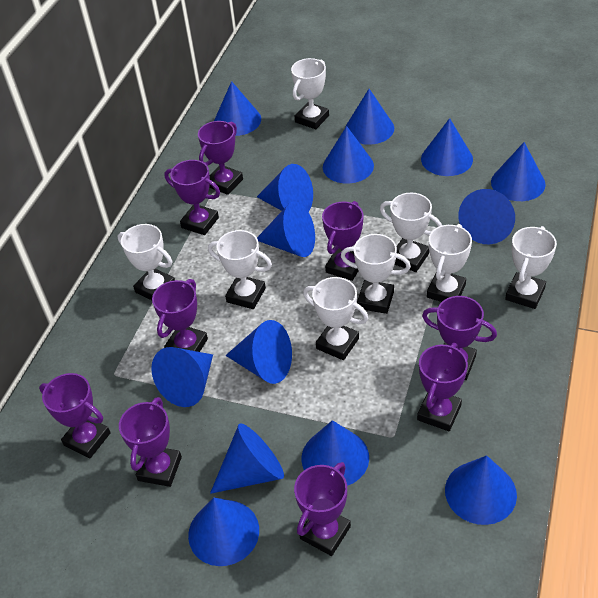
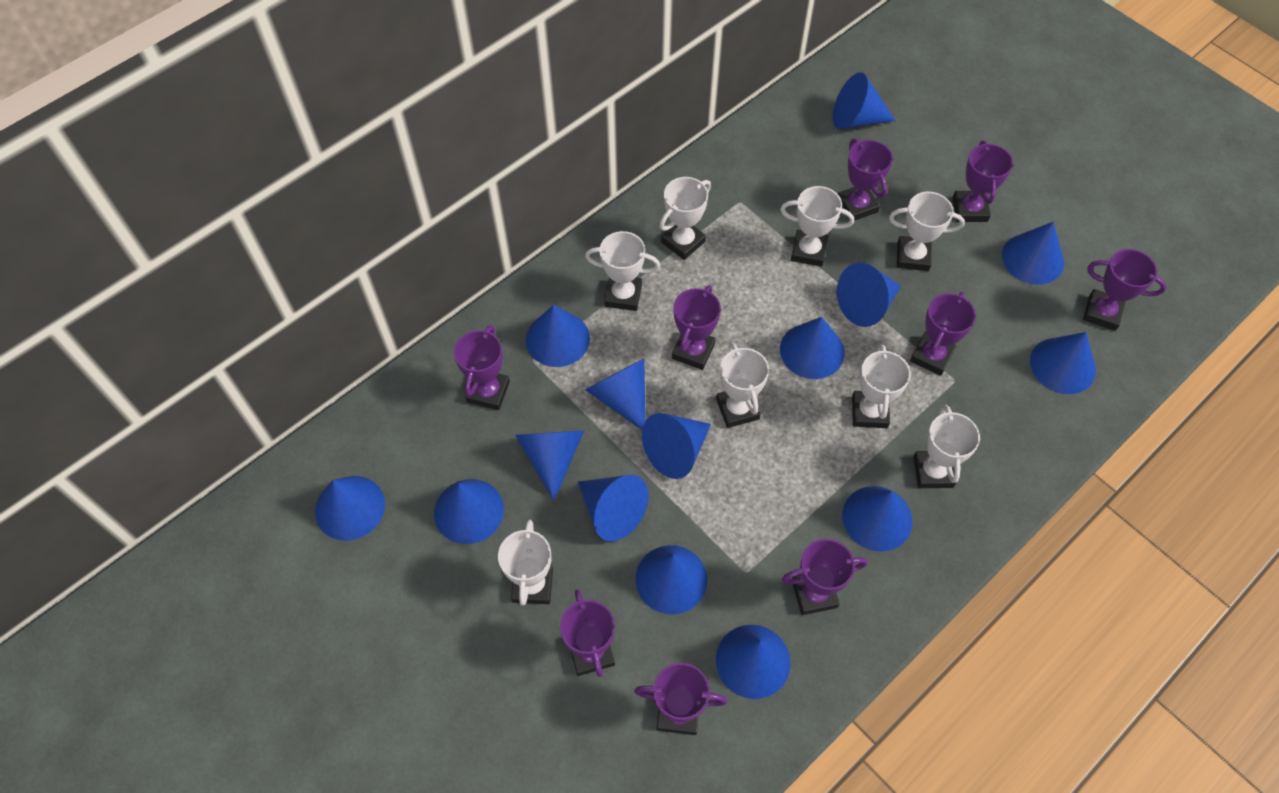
blue cone: [151,347,213,407] [188,498,259,566] [210,423,284,494] [214,81,261,136] [225,320,292,384] [257,164,313,212] [257,201,315,257] [302,420,369,486] [323,126,374,183] [346,89,394,145] [421,118,473,176] [445,455,517,525] [458,189,515,244] [491,142,546,201] = 14 -> [315,476,385,541] [434,479,504,544] [515,431,584,501] [526,305,590,367] [578,475,648,541] [586,359,646,430] [635,545,707,614] [642,413,711,479] [716,625,791,699] [780,317,844,379] [833,72,896,129] [837,263,901,327] [842,486,913,552] [1002,222,1064,285] [1030,332,1096,394] = 15

